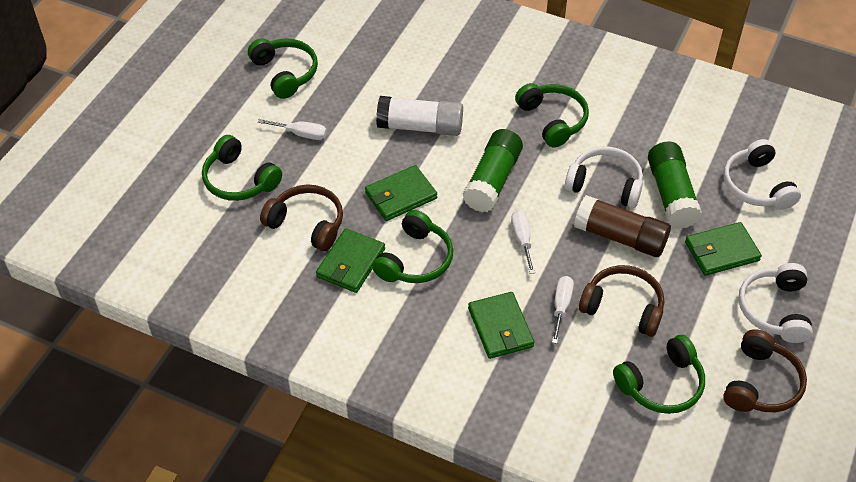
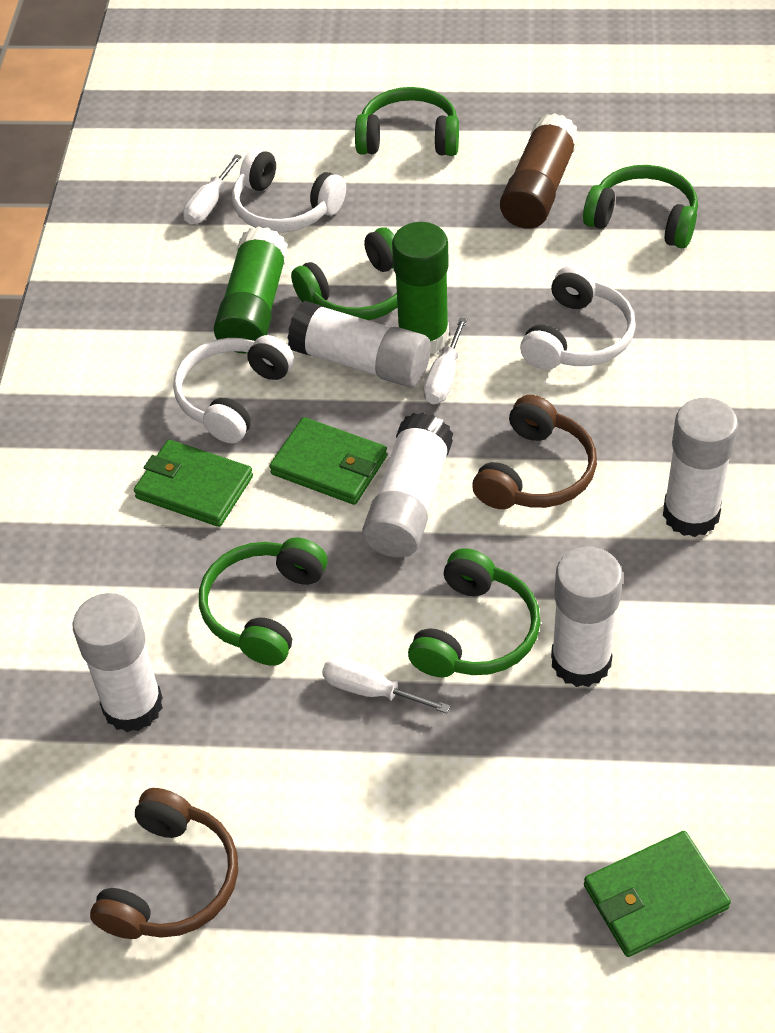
brown headphones: [260,184,343,251] [579,265,664,337] [723,329,807,412] = 3 -> [90,788,238,939] [472,395,597,509] = 2
green wallet: [316,228,385,293] [365,165,437,221] [468,292,534,359] [685,222,762,276] = 4 -> [134,440,253,527] [270,417,387,505] [584,831,731,957] = 3
white glue stick: [376,96,463,136] = 1 -> [72,593,163,732] [288,301,431,387] [362,413,453,558] [551,547,623,687] [663,398,738,537] = 5

